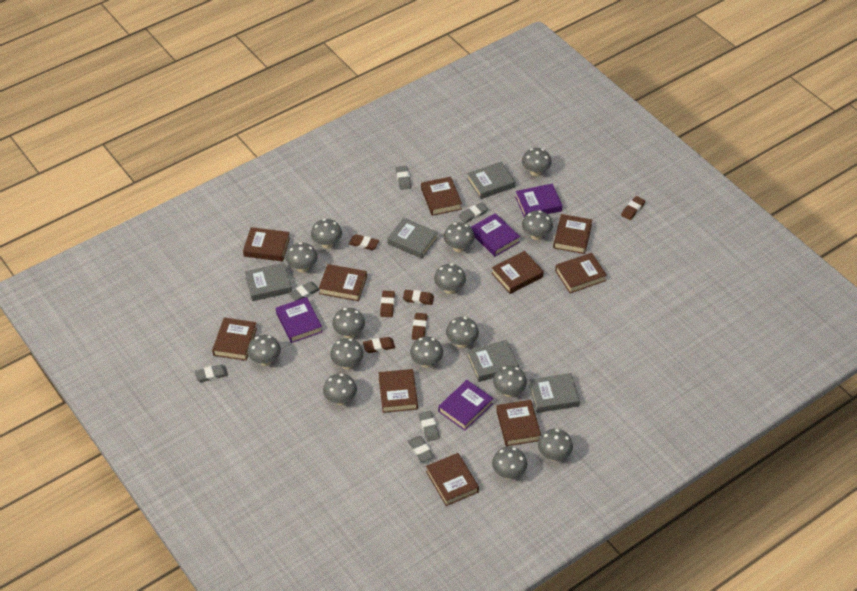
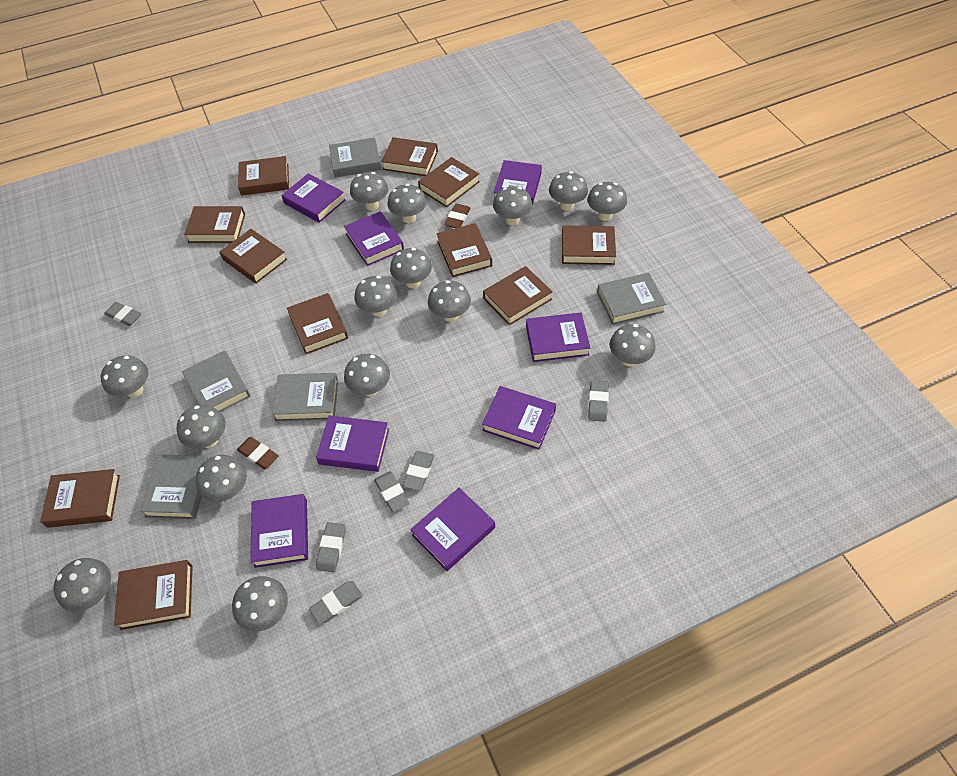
brown book: [212,317,257,361] [243,227,290,261] [319,264,367,301] [378,369,418,413] [421,177,462,216] [426,453,479,506] [491,251,544,294] [496,400,541,446] [553,214,592,254] [555,253,607,293] = 10 -> [40,469,120,528] [114,560,193,630] [184,206,245,243] [219,229,287,284] [238,156,289,196] [287,293,348,354] [381,137,438,176] [418,157,480,207] [436,223,492,277] [483,266,553,325] [562,225,616,265] = 11
brown eraser: [349,234,379,250] [363,337,395,353] [380,291,395,317] [403,290,434,305] [412,313,428,340] [621,196,645,220] = 6 -> [237,437,279,469] [444,204,470,228] = 2
purple book: [276,297,322,343] [438,380,493,431] [471,213,520,257] [515,184,563,217] = 4 -> [250,494,308,568] [281,173,345,223] [316,415,389,472] [344,211,404,266] [410,488,495,571] [482,386,556,450] [493,160,542,205] [526,312,590,362] = 8

